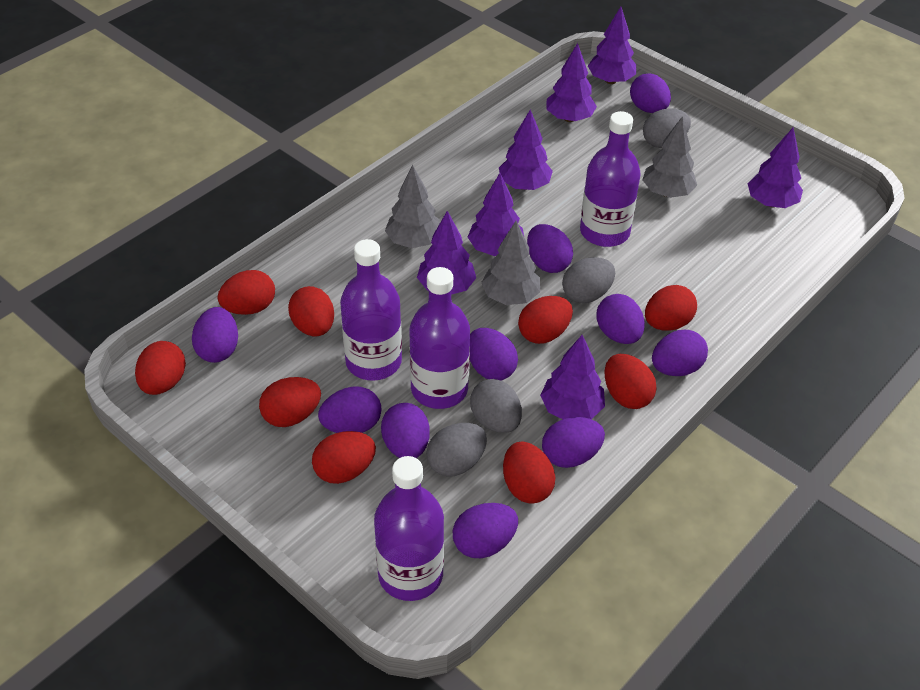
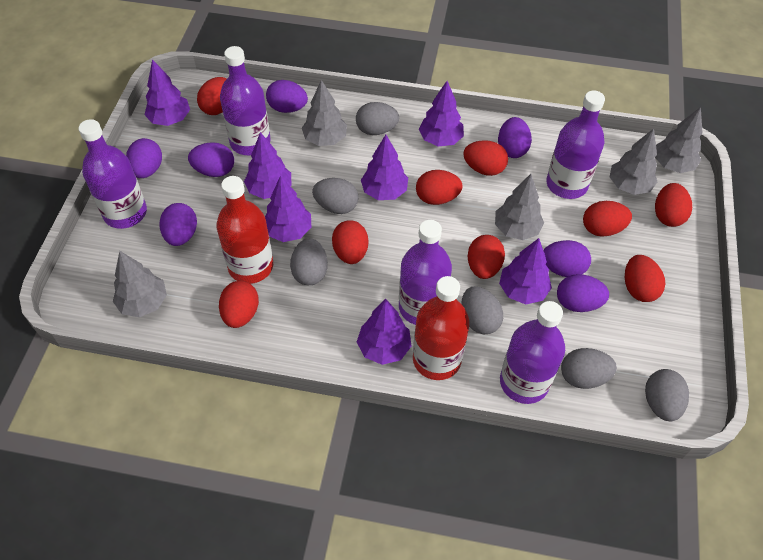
grey egg: [426,423,487,477] [470,379,522,433] [562,257,615,303] [643,108,691,148] = 4 -> [290,238,328,285] [312,178,359,214] [356,102,399,135] [461,286,503,334] [561,348,617,389] [645,369,689,421] = 6
grey tree: [385,165,440,248] [481,221,540,305] [643,117,697,198] = 3 -> [113,251,167,317] [302,80,347,146] [495,174,544,240] [610,129,657,195] [655,107,703,173] = 5
purple bottle: [340,239,402,381] [374,456,444,601] [409,267,470,409] [580,111,641,247] = 4 -> [79,119,147,229] [220,46,271,155] [399,220,452,325] [500,301,565,404] [546,91,605,199] = 5
purple egg: [192,307,238,363] [318,386,382,433] [381,403,430,458] [453,503,518,558] [470,328,518,380] [527,224,573,273] [542,417,605,468] [596,294,645,344] [630,73,671,113] [652,330,708,376] = 10 -> [126,138,162,178] [160,203,197,246] [188,142,234,177] [266,80,308,113] [498,117,532,158] [543,240,591,277] [557,274,609,312] = 7
red bottle: none = 0 -> [216,176,273,284] [413,276,470,380] = 2

